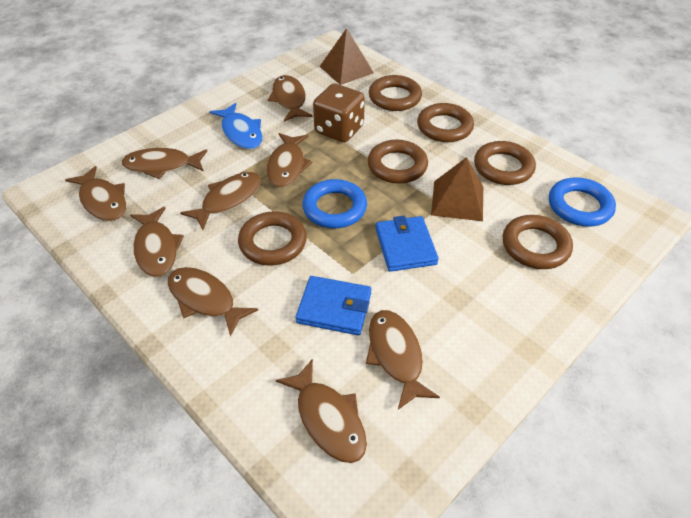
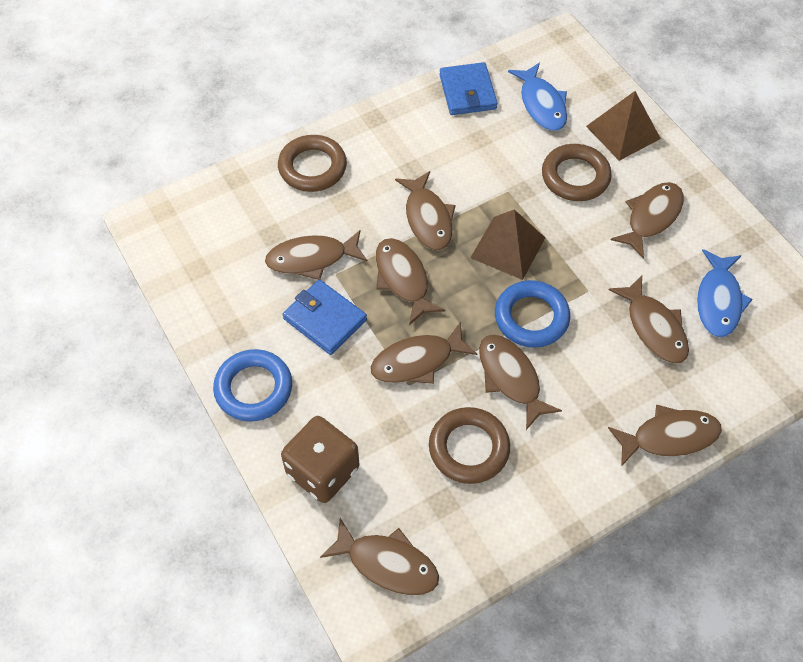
blue fish: [210,103,263,149] = 1 -> [508,63,567,131] [697,249,753,337] = 2
brown ring: [238,211,307,266] [368,140,428,184] [369,75,422,111] [417,103,474,142] [474,141,536,185] [503,215,573,269] = 6 -> [278,135,347,192] [429,407,510,484] [542,144,612,201] = 3

